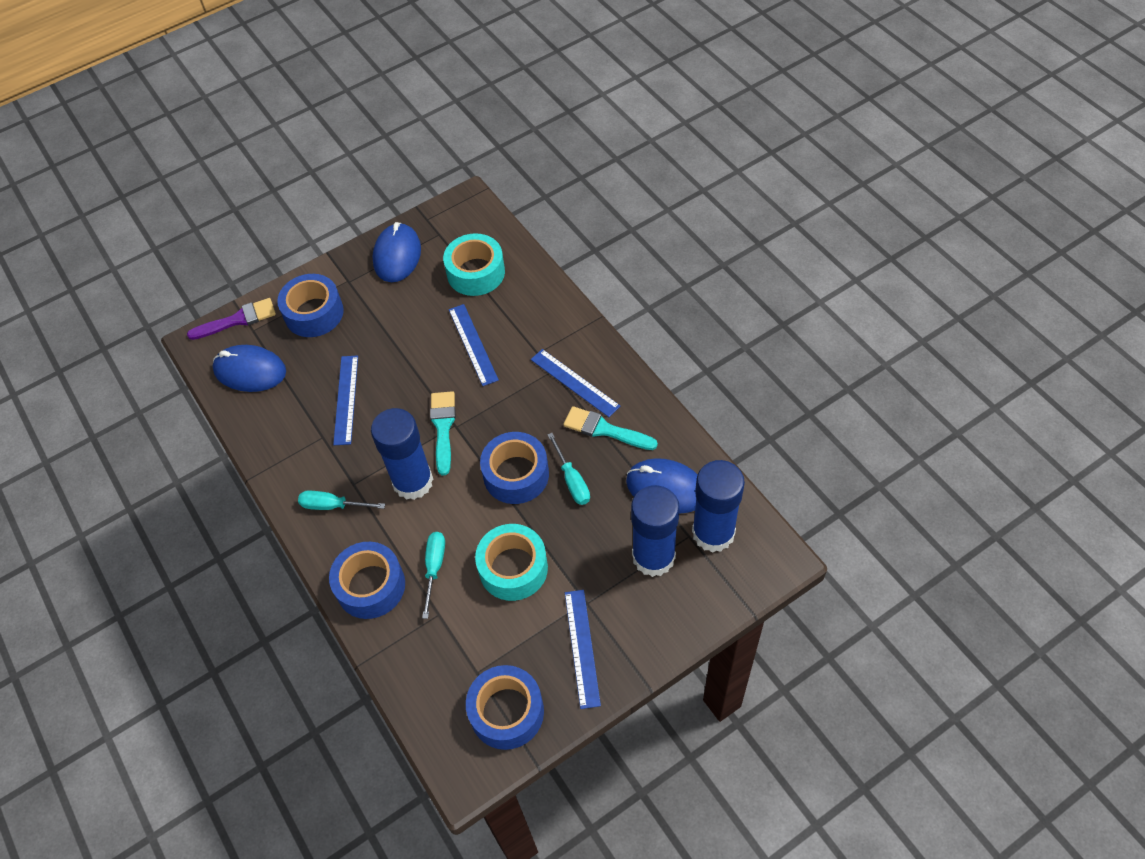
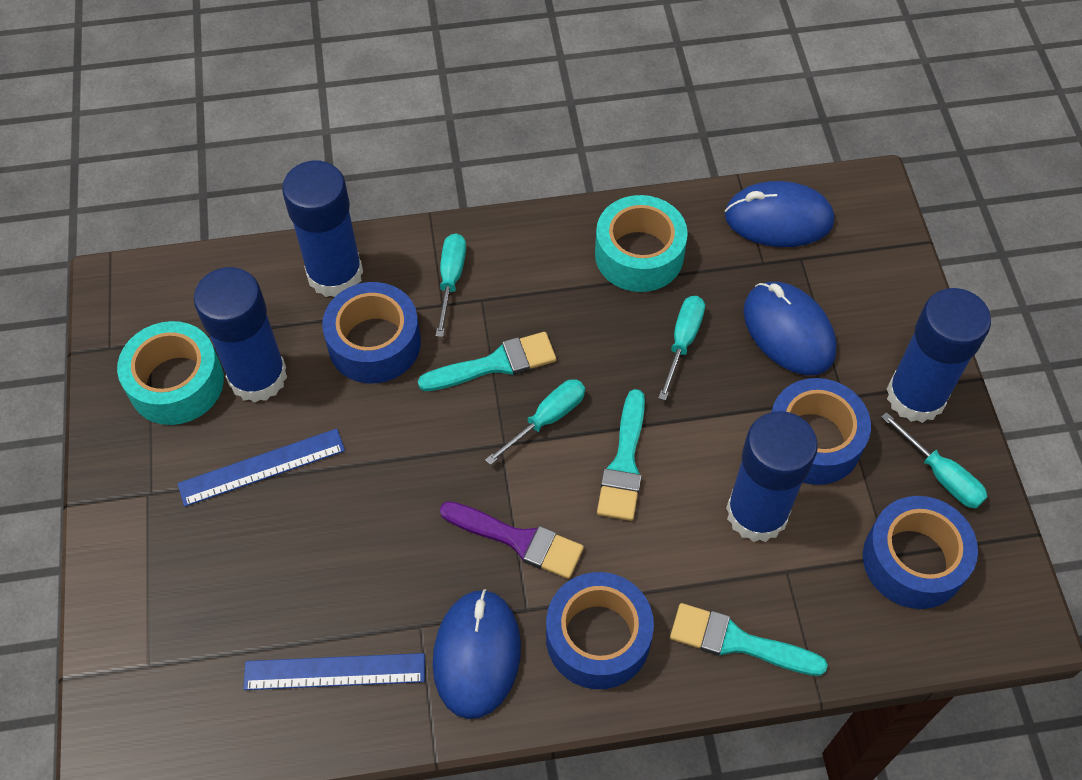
blue glue stick: [371,408,433,500] [631,485,680,577] [692,460,745,553] = 3 -> [194,267,287,403] [282,161,363,297] [726,411,818,542] [887,288,991,423] = 4
blue ruler: [333,355,358,445] [449,304,499,386] [531,349,620,417] [565,590,601,709] = 4 -> [178,429,345,507] [243,653,425,690] = 2
turquoise brush: [430,391,456,476] [563,406,658,450] = 2 -> [418,332,556,391] [597,389,645,521] [670,603,828,676] = 3
turquoise screwdriver: [298,491,385,510] [422,532,445,619] [547,433,590,505] = 3 -> [436,233,466,337] [485,379,585,465] [658,296,705,401] [881,412,987,508] = 4

